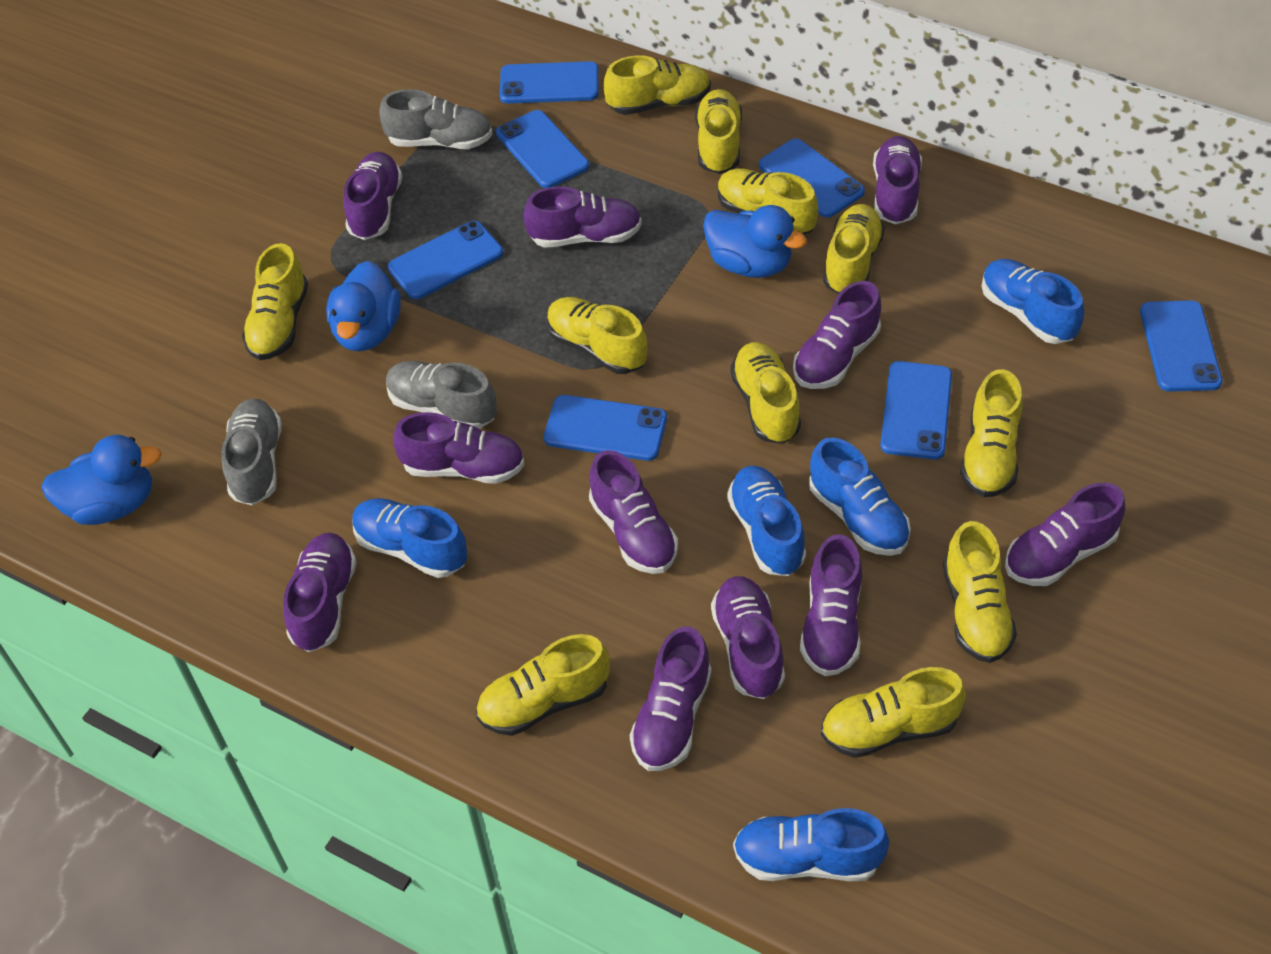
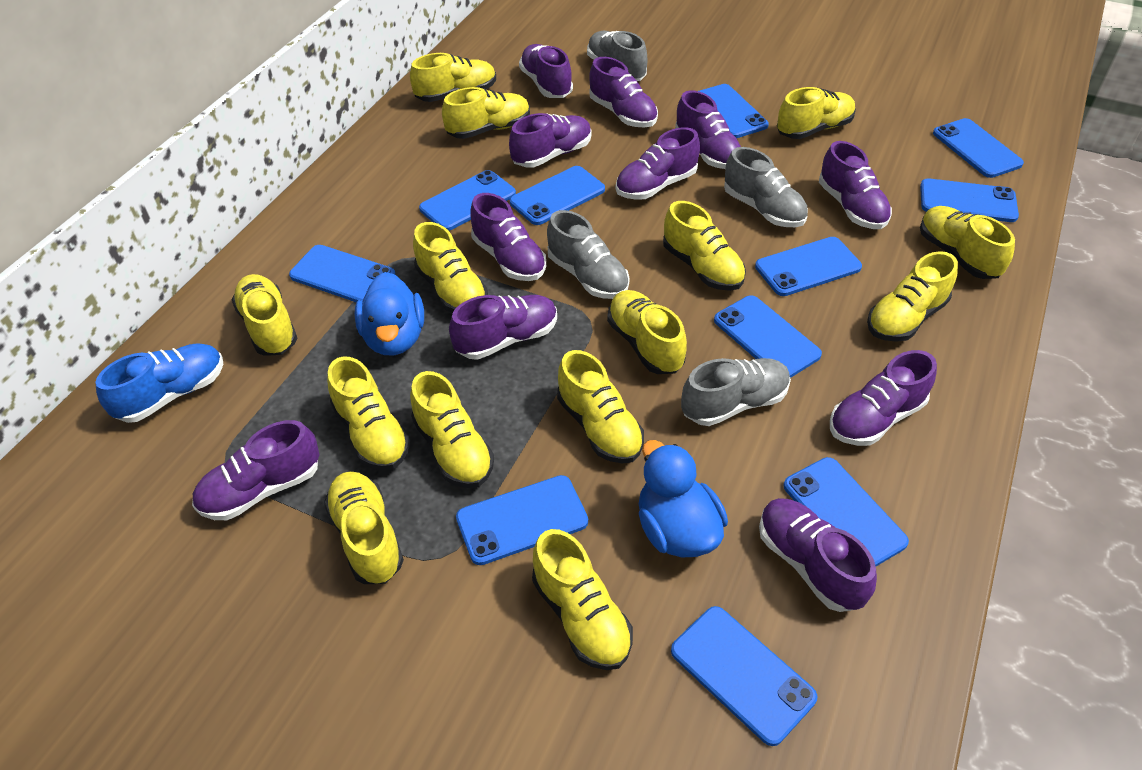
blue duck: [41,435,162,525] [326,261,401,351] [703,205,807,278] = 3 -> [355,272,424,355] [639,440,728,558] = 2
blue phone: [388,221,503,299] [496,110,589,188] [500,61,599,104] [544,395,667,461] [759,139,865,218] [880,361,952,460] [1140,300,1223,392] = 7 -> [289,245,395,303] [419,170,516,231] [456,475,588,565] [510,166,605,225] [671,606,817,746] [699,84,769,138] [714,296,822,378] [755,237,862,296] [784,457,909,566] [920,178,1019,222] [933,118,1024,178] = 11
blue shoe: [352,498,467,578] [727,466,806,576] [733,808,889,881] [809,438,911,556] [982,259,1084,344] = 5 -> [95,343,223,423] = 1
grey shoe: [222,399,282,505] [379,89,493,149] [386,361,497,429] = 3 -> [547,210,630,299] [587,31,647,81] [681,358,791,426] [724,147,808,227] = 4
yellow shoe: [242,243,308,360] [476,634,610,736] [547,297,647,374] [604,55,711,115] [695,89,742,174] [718,168,818,235] [730,342,801,444] [821,667,966,758] [823,204,885,294] [943,521,1017,663] [960,369,1023,497] = 11 -> [232,274,297,356] [324,471,404,584] [327,356,410,470] [410,53,496,102] [410,371,494,488] [413,222,488,313] [442,87,530,139] [532,529,633,670] [557,350,644,464] [607,290,687,374] [663,201,746,291] [777,87,856,139] [867,251,958,342] [920,206,1015,279] = 14

